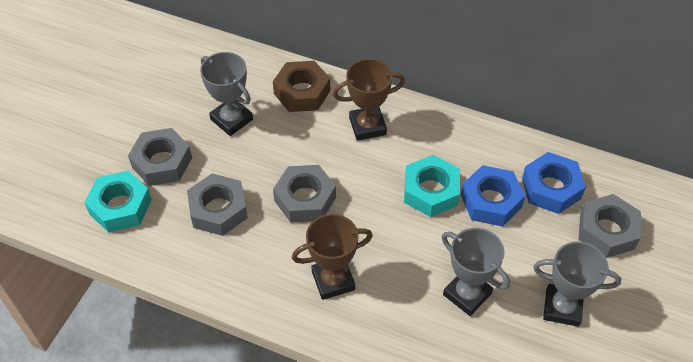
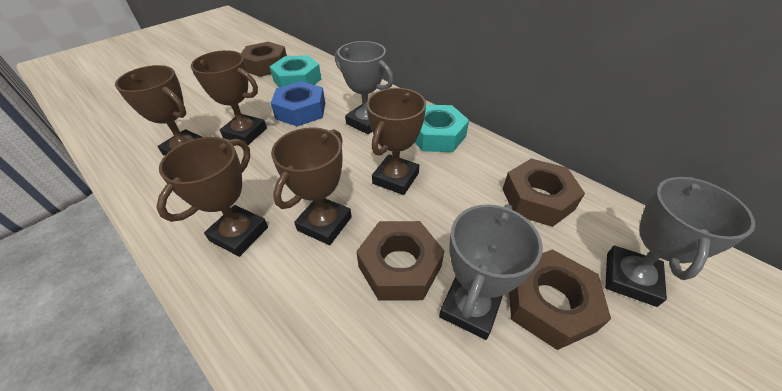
blue nut: [461,165,525,227] [522,152,586,214] = 2 -> [271,81,325,126] = 1
brown nut: [273,61,330,112] = 1 -> [241,42,287,77] [356,221,444,301] [503,158,585,227] [509,249,611,350] = 4
brown trophy: [292,214,373,300] [333,59,405,141] = 2 -> [115,65,202,156] [156,137,268,257] [191,50,267,145] [271,127,352,245] [367,88,426,195] = 5
grey nut: [128,128,192,186] [187,173,248,236] [273,165,336,223] [578,194,641,258] = 4 -> none = 0

